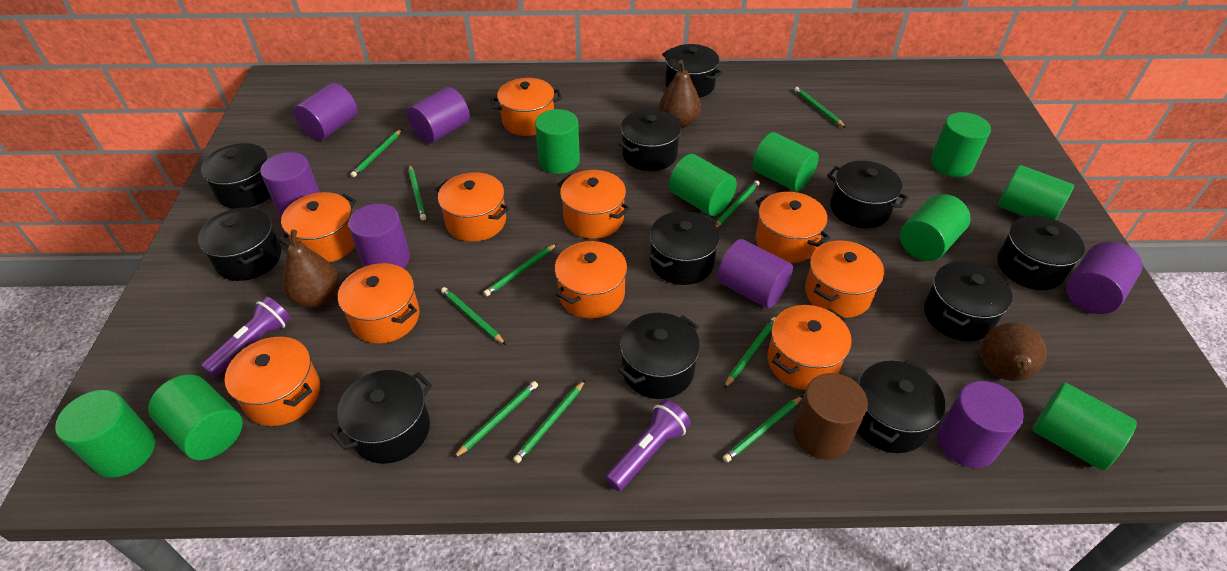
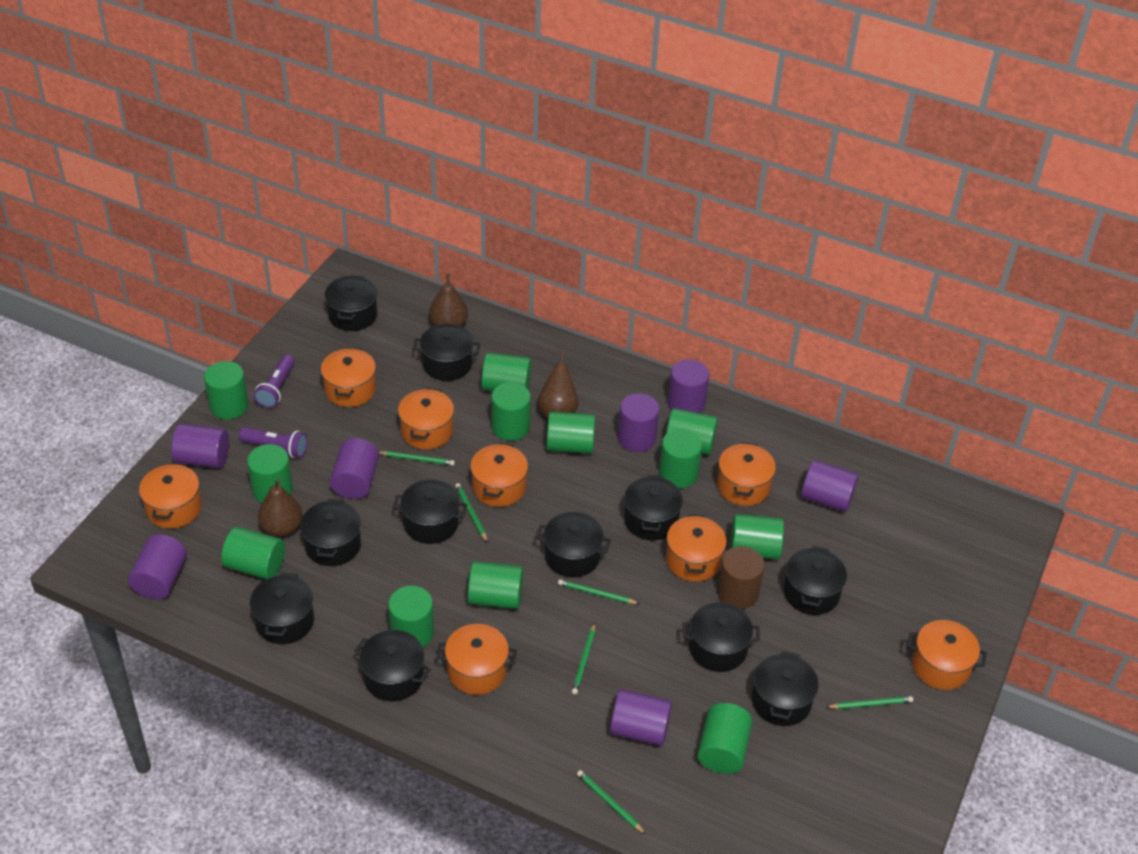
green cylinder: [55,390,155,478] [148,374,243,460] [535,109,580,174] [669,154,737,216] [752,132,819,192] [900,194,971,261] [931,112,991,177] [998,165,1074,220] [1033,383,1137,470] = 9 -> [204,361,249,419] [221,527,285,579] [247,444,293,503] [388,586,434,648] [468,561,523,609] [481,353,531,391] [491,382,531,441] [547,412,595,454] [659,429,702,489] [666,408,718,455] [697,703,753,774] [730,514,784,560] = 12
green pencil: [350,129,402,177] [409,165,426,220] [441,287,506,345] [453,381,538,459] [483,244,557,297] [513,380,585,463] [716,180,760,227] [723,396,803,462] [724,317,775,388] [794,87,846,128] = 10 -> [379,451,455,465] [455,483,488,543] [558,579,640,604] [572,623,595,695] [577,770,645,834] [826,696,913,709] = 6
orange pot: [224,337,320,426] [278,192,356,262] [338,263,420,344] [436,172,509,242] [490,78,562,136] [555,241,627,319] [558,170,630,239] [755,192,830,263] [767,305,852,390] [805,241,884,318] = 10 -> [139,463,202,529] [321,347,376,407] [398,388,454,449] [437,624,517,695] [470,443,528,507] [666,514,727,582] [717,442,776,506] [907,620,987,690] = 8

